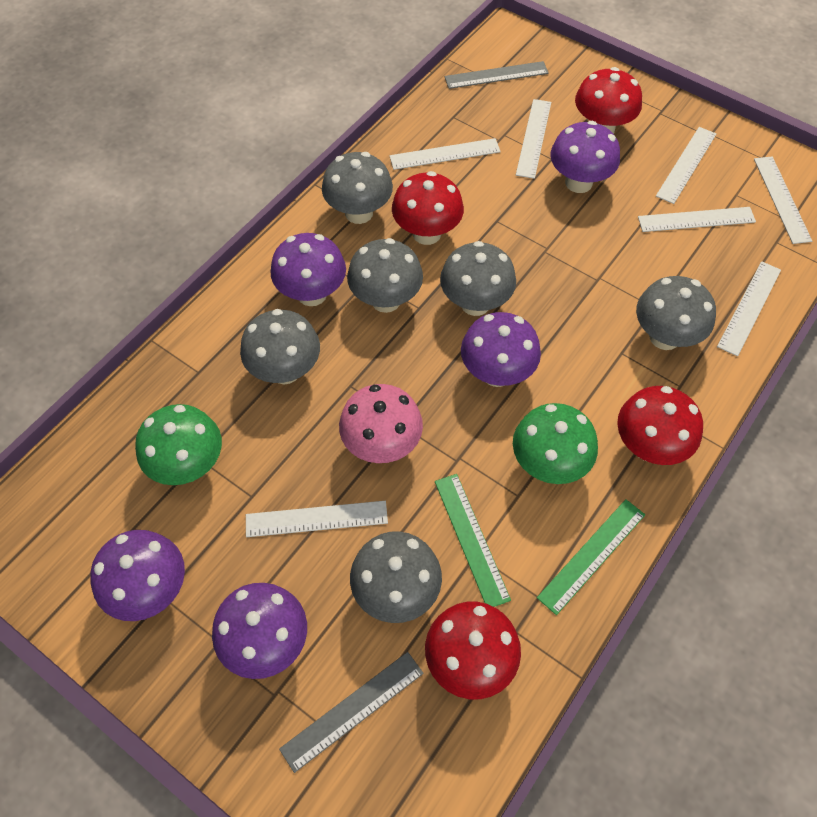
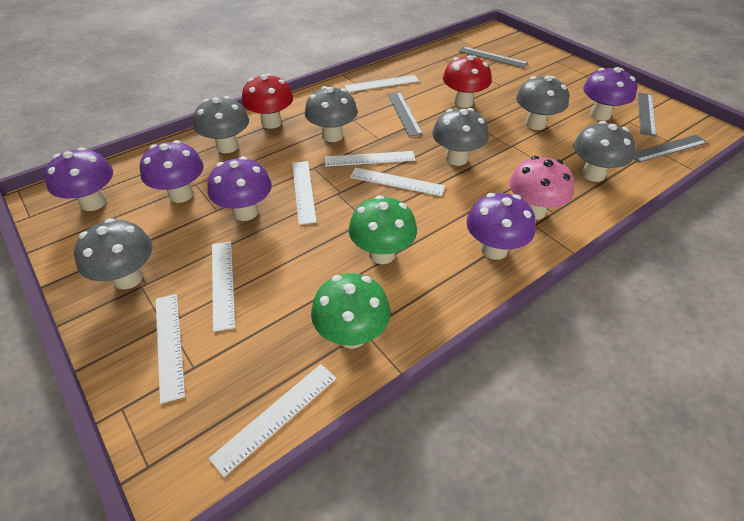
green ruler: [435,474,511,607] [537,499,645,615] = 2 -> none = 0
grey ruler: [279,652,424,773] [445,61,549,89] = 2 -> [388,92,423,137] [459,47,528,68] [634,135,708,163] [638,93,656,137] = 4
red mushroom: [392,171,464,245] [425,602,521,699] [575,67,642,134] [617,386,703,465] = 4 -> [242,73,293,129] [443,55,492,108] = 2

